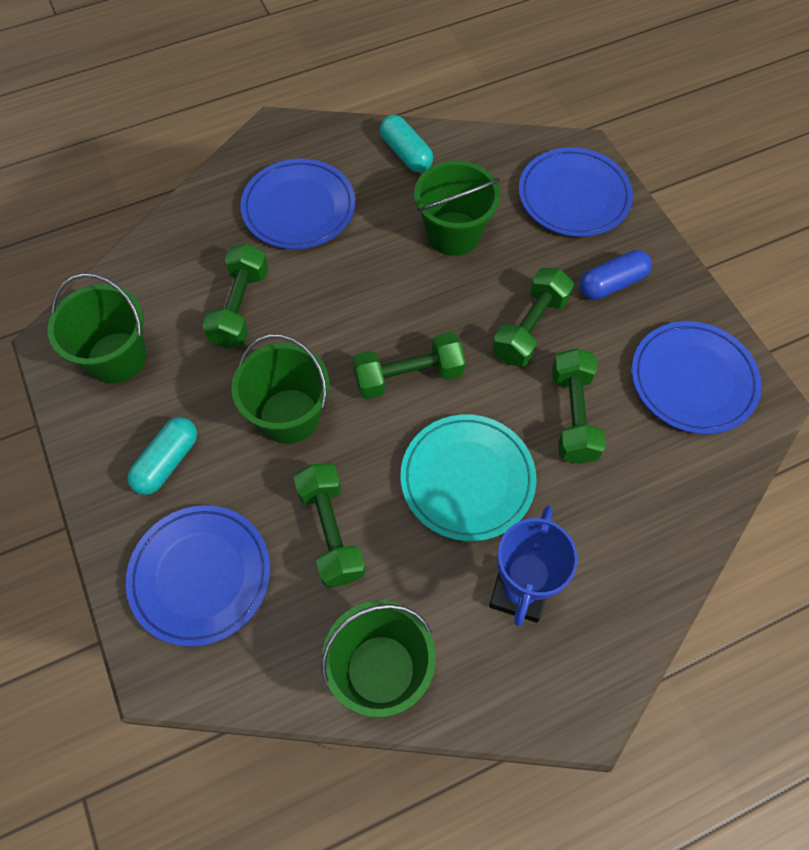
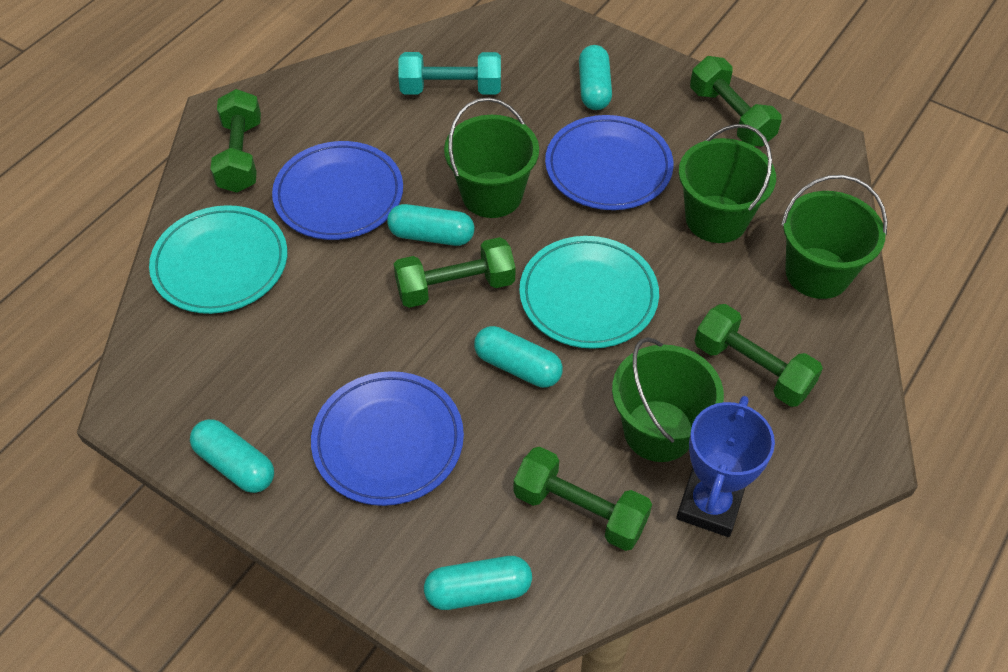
blue capsule: [579,250,652,300] = 1 -> none = 0
blue plate: [126,505,270,647] [240,159,355,249] [519,147,633,237] [632,321,762,434] = 4 -> [272,141,403,240] [311,371,464,506] [545,115,674,210] = 3
turquoise capsule: [127,417,197,495] [380,115,433,172] = 2 -> [190,419,274,493] [387,204,474,246] [424,556,532,610] [474,326,563,388] [579,45,612,110] = 5
turquoise dumbbell: none = 0 -> [398,52,501,95] = 1
turquoise plate: [401,414,537,541] = 1 -> [149,205,287,314] [519,236,659,349] = 2

